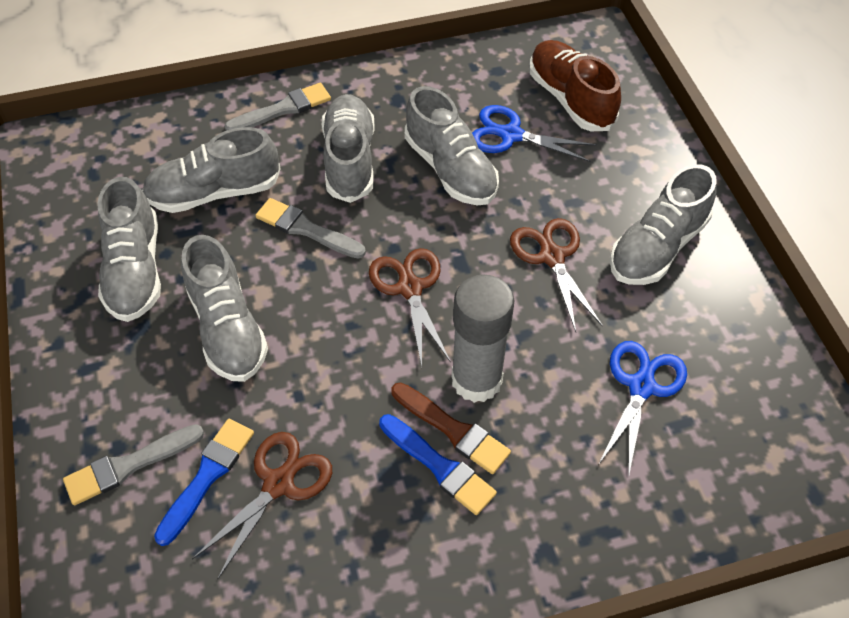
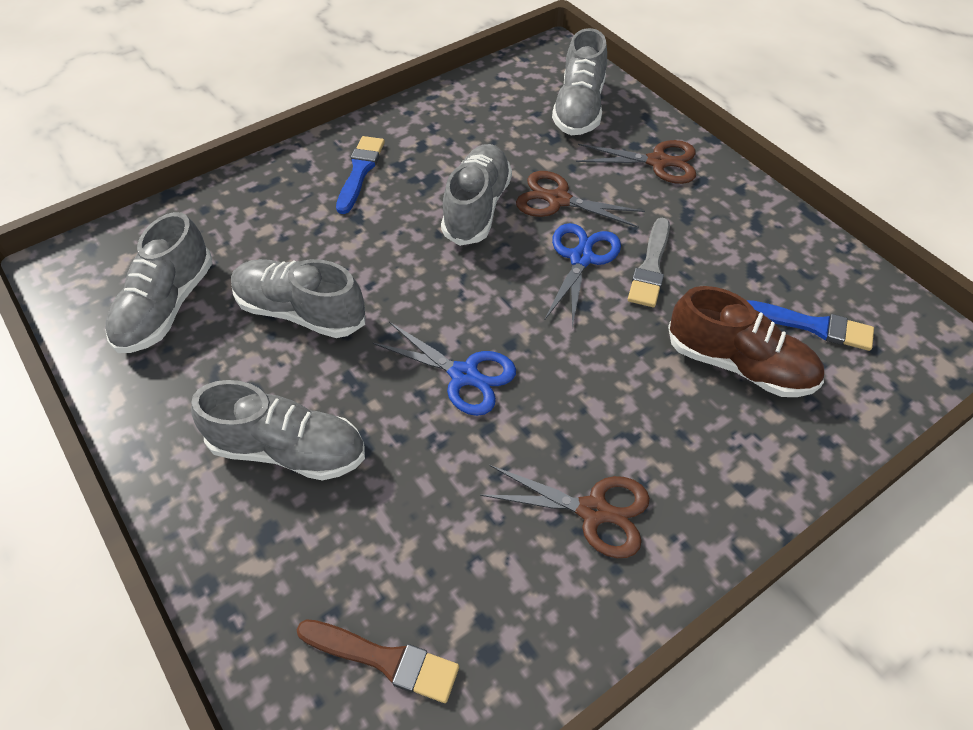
grey brush: [63,424,204,505] [224,83,331,131] [255,198,366,259] = 3 -> [628,218,670,307] = 1
grey glue stick: [451,274,514,403] = 1 -> none = 0
grey shoe: [97,177,161,322] [142,127,281,213] [181,235,268,382] [322,94,375,203] [405,86,499,205] [610,164,717,285] = 6 -> [105,212,213,353] [191,380,365,481] [231,259,365,338] [441,144,512,246] [552,28,607,135] = 5

